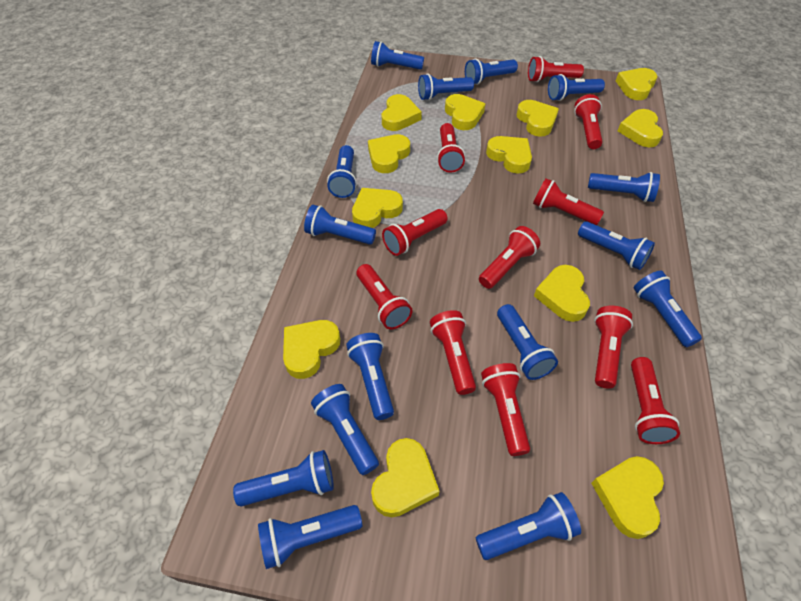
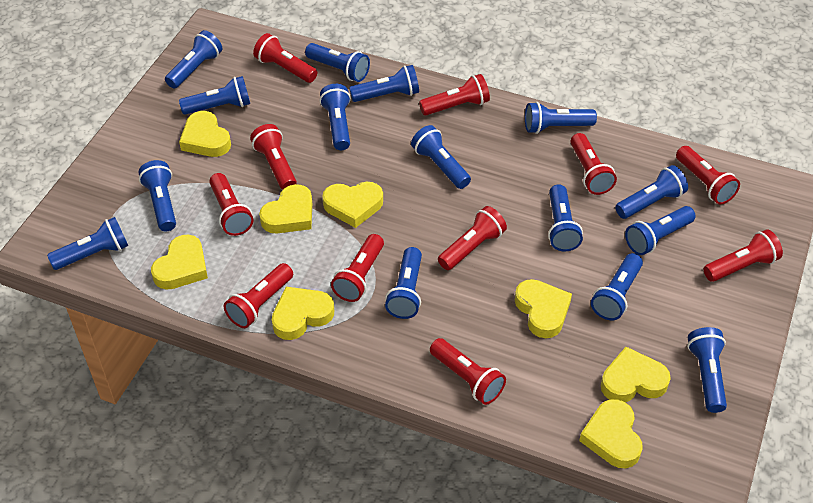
yellow heart: [283,320,340,379] [352,188,403,228] [368,134,410,173] [371,438,440,517] [382,94,422,131] [445,94,485,130] [486,136,532,174] [517,100,559,137] [534,265,590,322] [591,456,664,539] [616,68,657,100] [618,109,663,147] = 12 -> [151,235,208,290] [179,111,231,157] [259,184,312,233] [272,287,334,340] [322,182,383,228] [515,279,572,338] [579,399,642,468] [601,347,671,402] = 8

